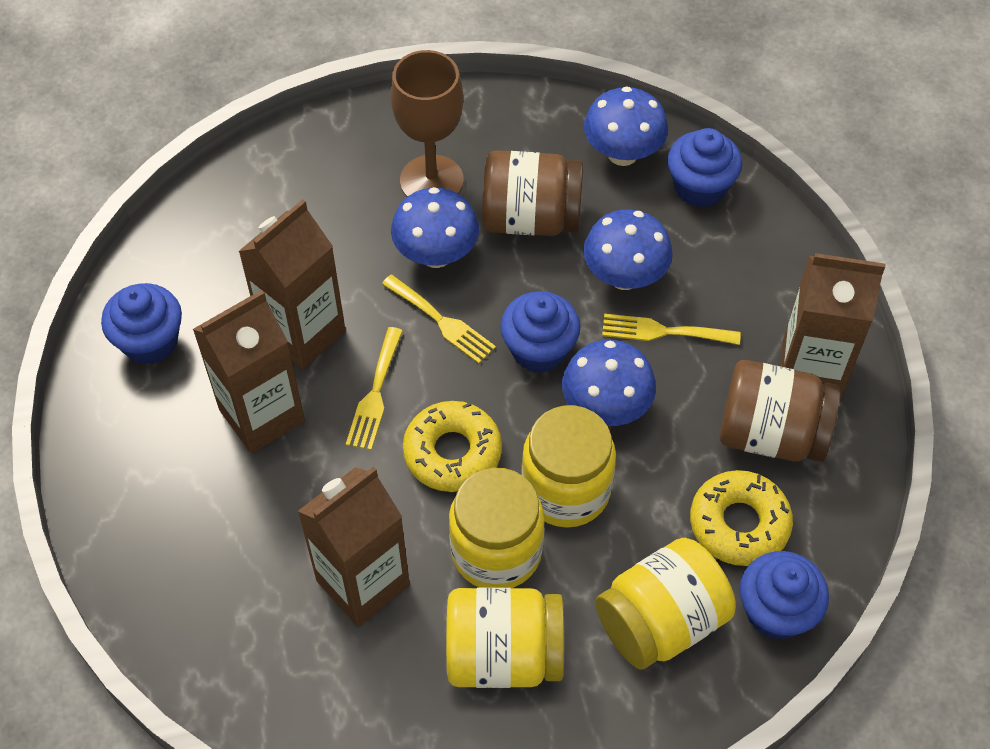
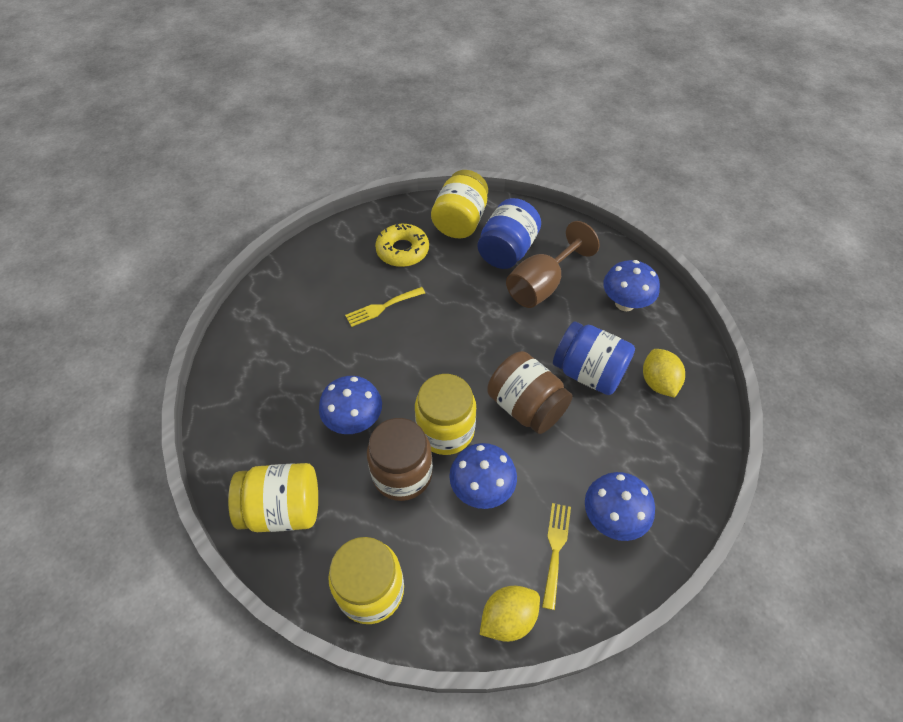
blue cupcake: [101,283,182,365] [500,291,580,373] [668,128,742,208] [740,551,829,640] = 4 -> none = 0
blue jar: none = 0 -> [477,198,541,269] [553,321,635,395] = 2
brown carton: [193,290,305,453] [238,199,346,369] [298,466,410,627] [780,253,885,400] = 4 -> none = 0
yellow donut: [403,401,502,492] [690,470,793,566] = 2 -> [375,223,429,267] = 1
yellow fork: [346,327,403,450] [382,275,496,364] [602,314,741,345] = 3 -> [345,287,425,327] [542,503,571,610] = 2
yellow lemon: none = 0 -> [480,586,540,642] [643,349,685,398] = 2

